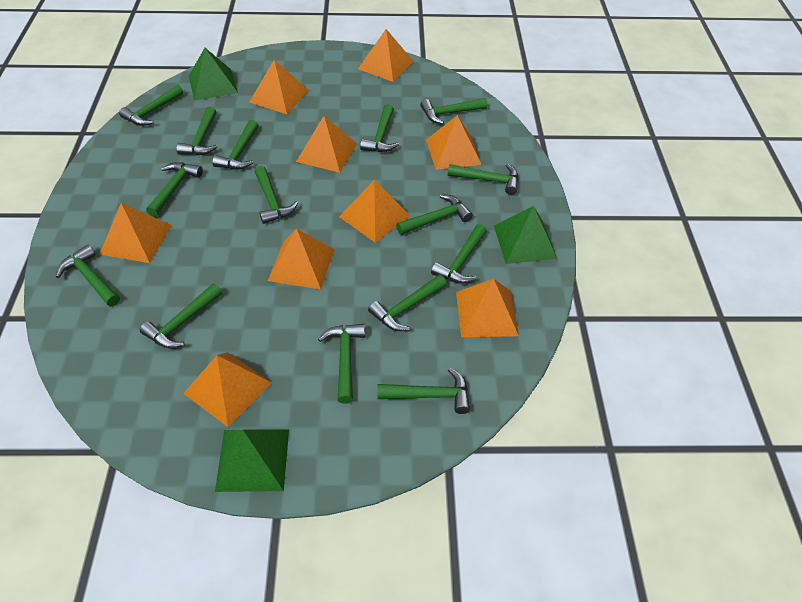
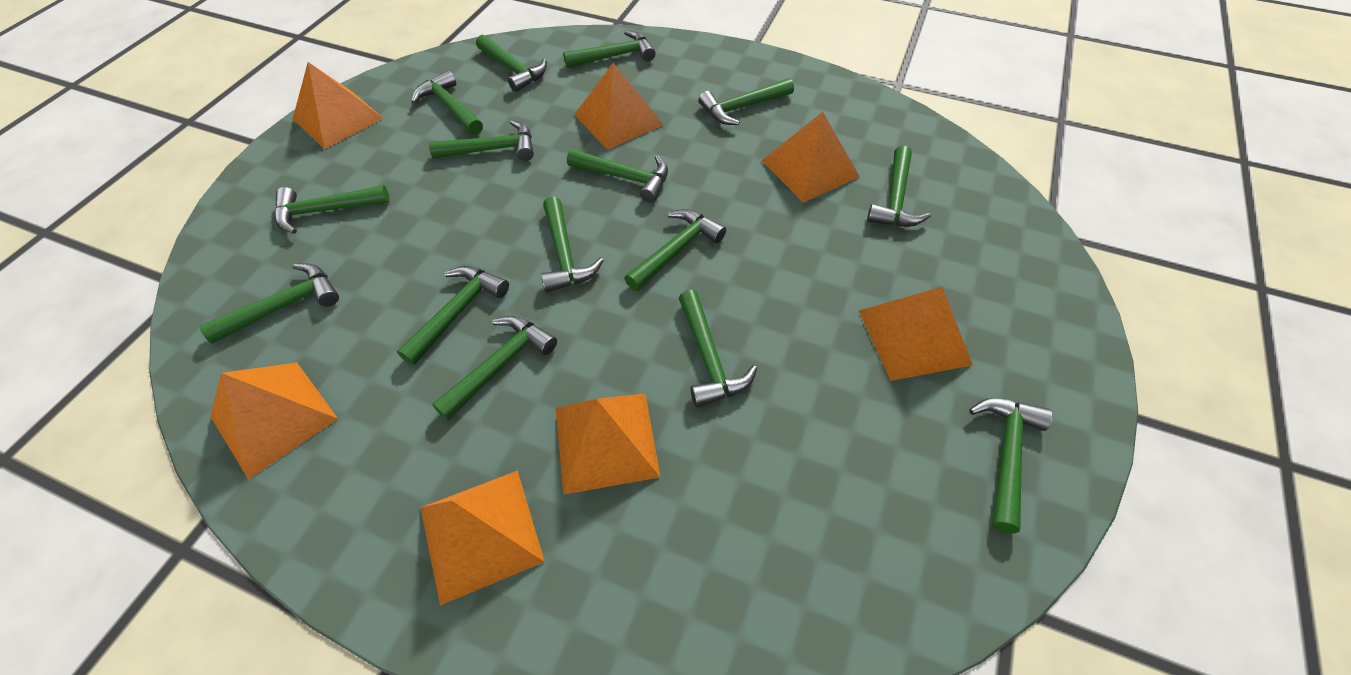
green pyramid: [189,48,238,101] [215,430,289,492] [494,206,557,264] = 3 -> none = 0
orange pyramid: [100,203,171,263] [183,352,272,427] [249,60,309,114] [268,229,335,290] [296,116,357,173] [339,180,410,243] [358,29,414,82] [426,115,482,170] [456,279,519,337] = 9 -> [210,363,338,479] [293,62,384,149] [420,471,545,605] [556,393,660,495] [574,63,663,150] [762,112,860,203] [859,287,973,381] = 7

